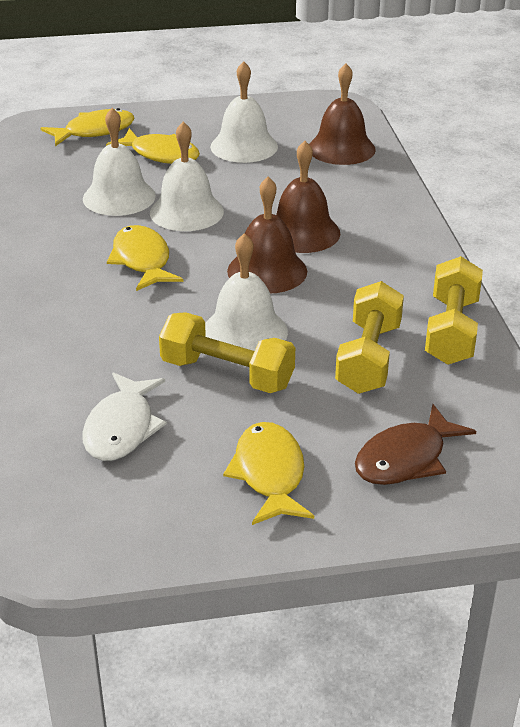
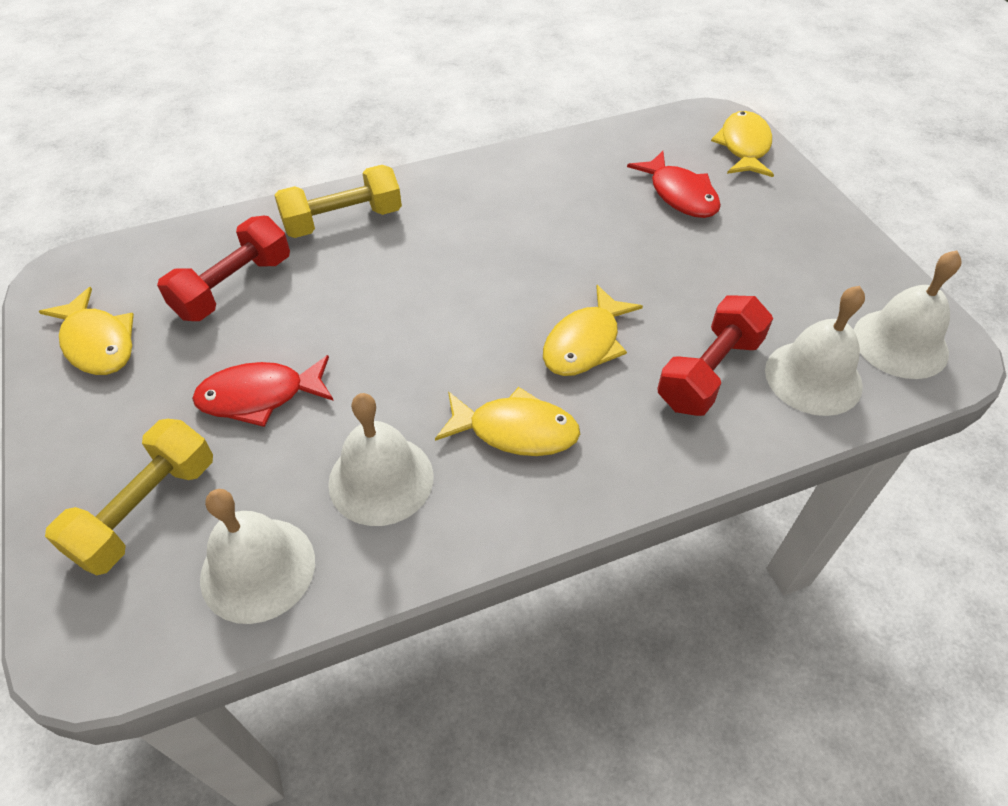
brown bell: [227,177,307,294] [276,141,340,253] [309,63,376,165] = 3 -> none = 0
brown fish: [355,404,476,485] = 1 -> none = 0
red dumbbell: none = 0 -> [157,216,290,321] [657,295,773,416] = 2
red fish: none = 0 -> [192,355,334,427] [627,151,721,218] = 2
white fish: [83,372,167,461] = 1 -> none = 0
yellow dumbbell: [159,312,295,393] [335,281,404,394] [425,256,483,365] = 3 -> [45,419,213,576] [274,165,402,238] = 2

